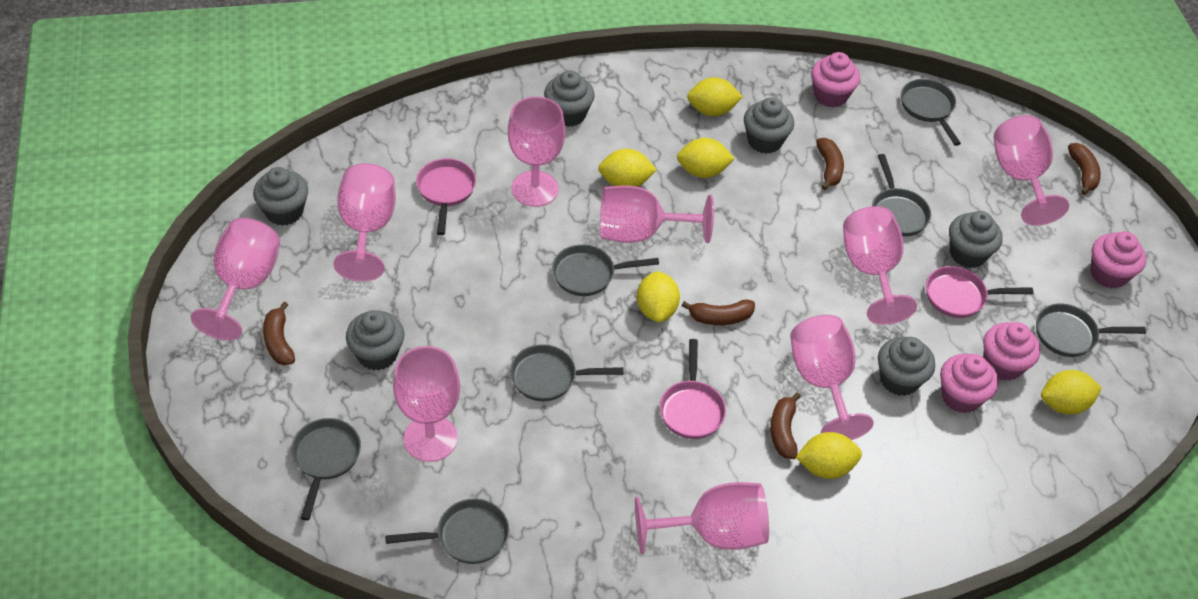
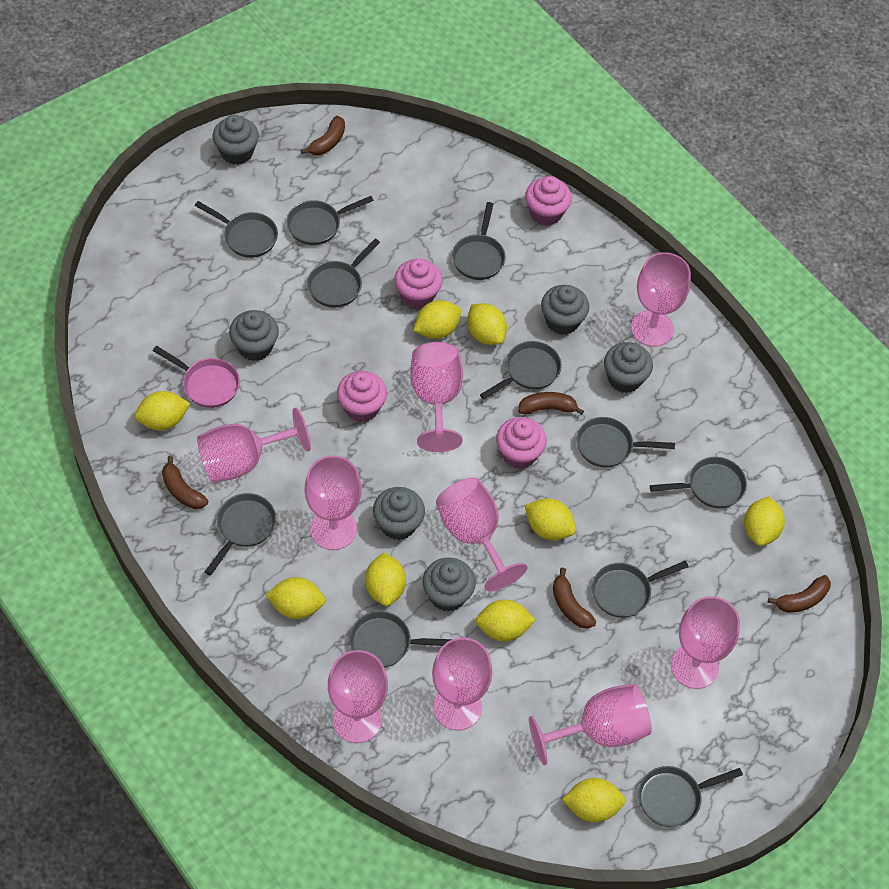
grey pan: [291,418,361,521] [385,499,509,564] [510,344,624,401] [552,245,659,296] [872,154,931,237] [901,79,961,146] [1036,303,1146,357] = 7 -> [195,201,278,258] [205,493,276,576] [287,196,374,245] [307,239,380,308] [349,611,452,668] [452,202,506,280] [480,341,562,400] [576,417,675,468] [592,561,689,618] [638,766,743,827] [650,457,747,508] = 11
pink pan: [416,158,476,235] [660,339,726,439] [926,266,1034,318] = 3 -> [153,346,240,408] = 1
yellow lemon: [598,149,657,187] [637,271,680,322] [677,138,735,178] [687,77,743,116] [796,432,862,479] [1041,370,1102,415] = 6 -> [135,391,190,430] [266,577,325,619] [365,552,406,606] [413,300,461,339] [467,303,507,345] [476,599,535,641] [525,499,576,540] [562,778,625,822] [744,496,785,546] = 9

